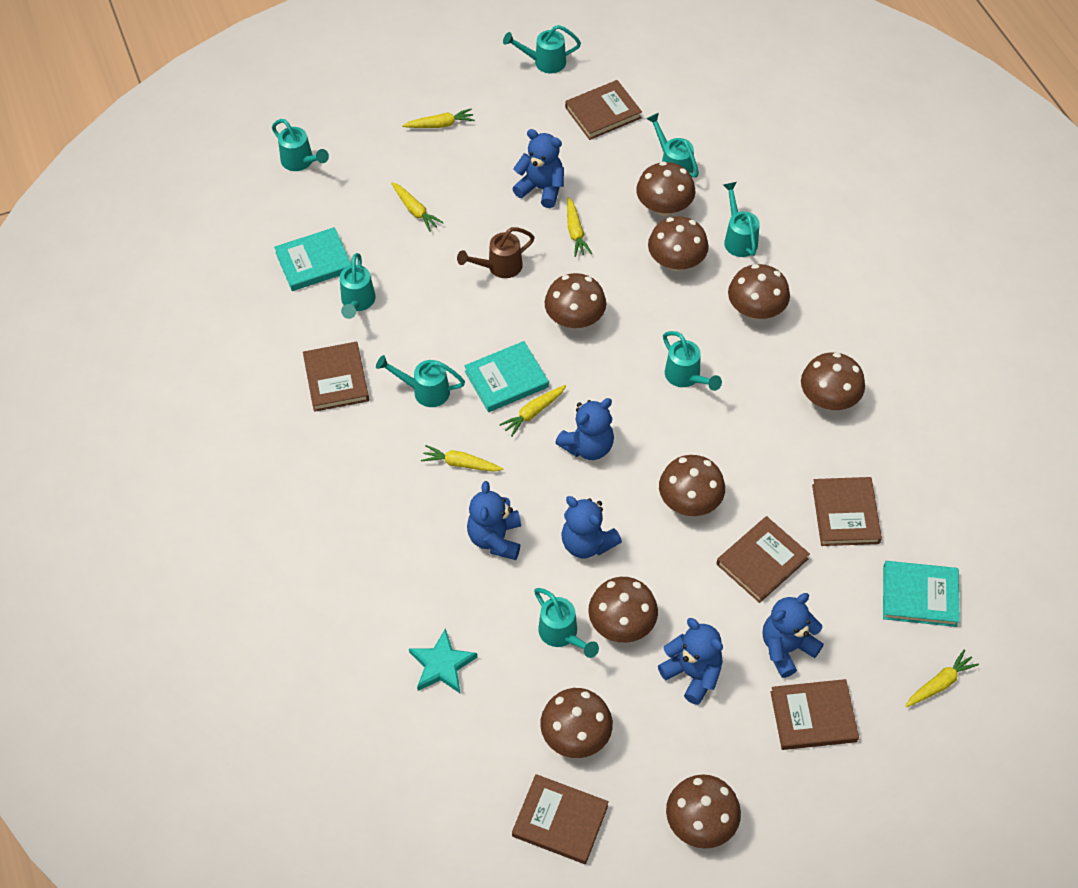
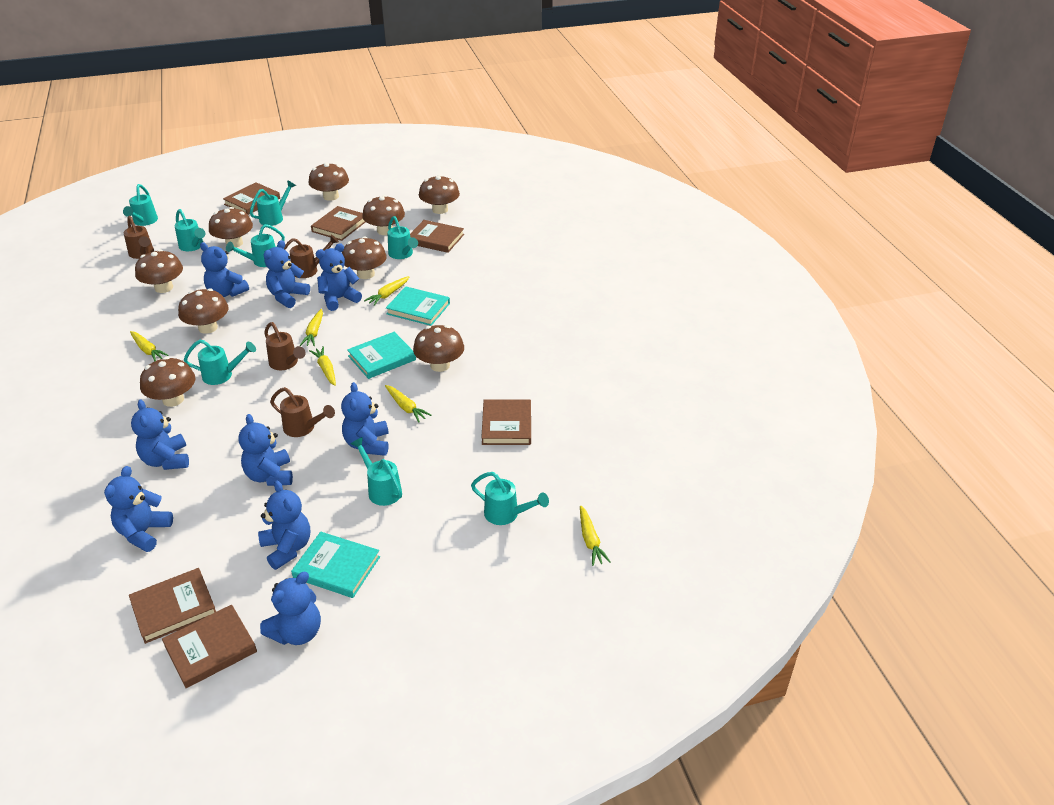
blue teddy bear: [467,481,521,560] [512,129,564,208] [555,398,614,460] [561,496,622,558] [658,618,723,705] [763,593,824,678] = 6 -> [104,466,173,552] [131,400,189,470] [200,242,249,297] [238,414,293,486] [258,481,310,570] [260,572,321,645] [264,240,310,308] [316,243,362,311] [341,382,389,456] = 9
brown watering can: [457,227,535,278] = 1 -> [124,216,154,259] [264,322,306,370] [270,387,335,437] [284,235,339,278] = 4
turquoise star: [409,628,477,693] = 1 -> none = 0

